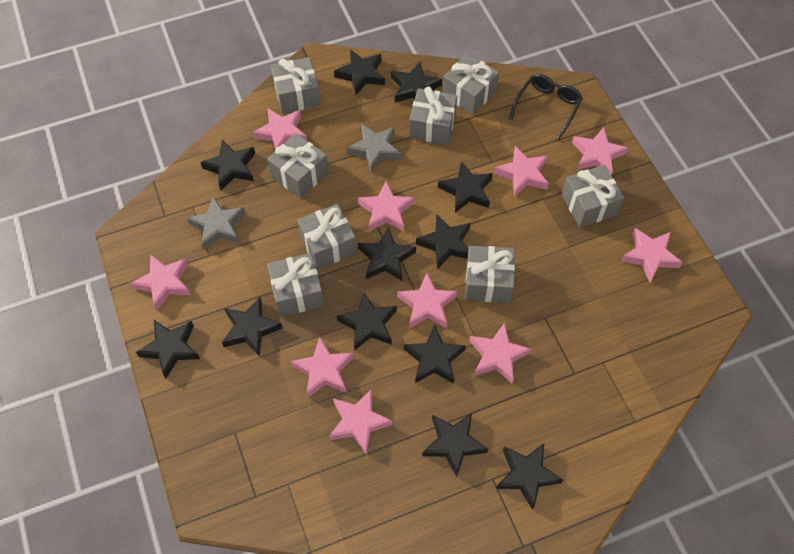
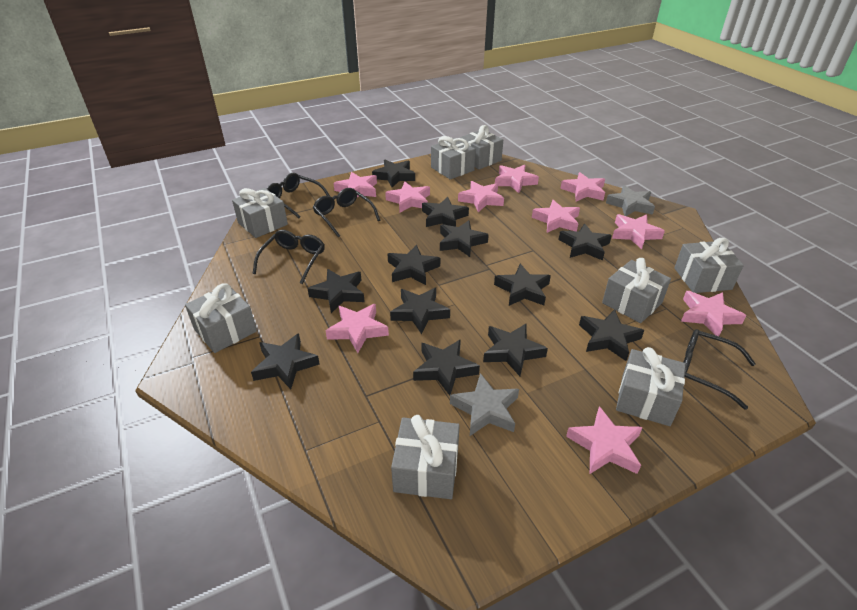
black glasses: [509,74,583,140] = 1 -> [253,230,325,284] [266,173,330,218] [313,188,380,237] [683,329,756,410] = 4

